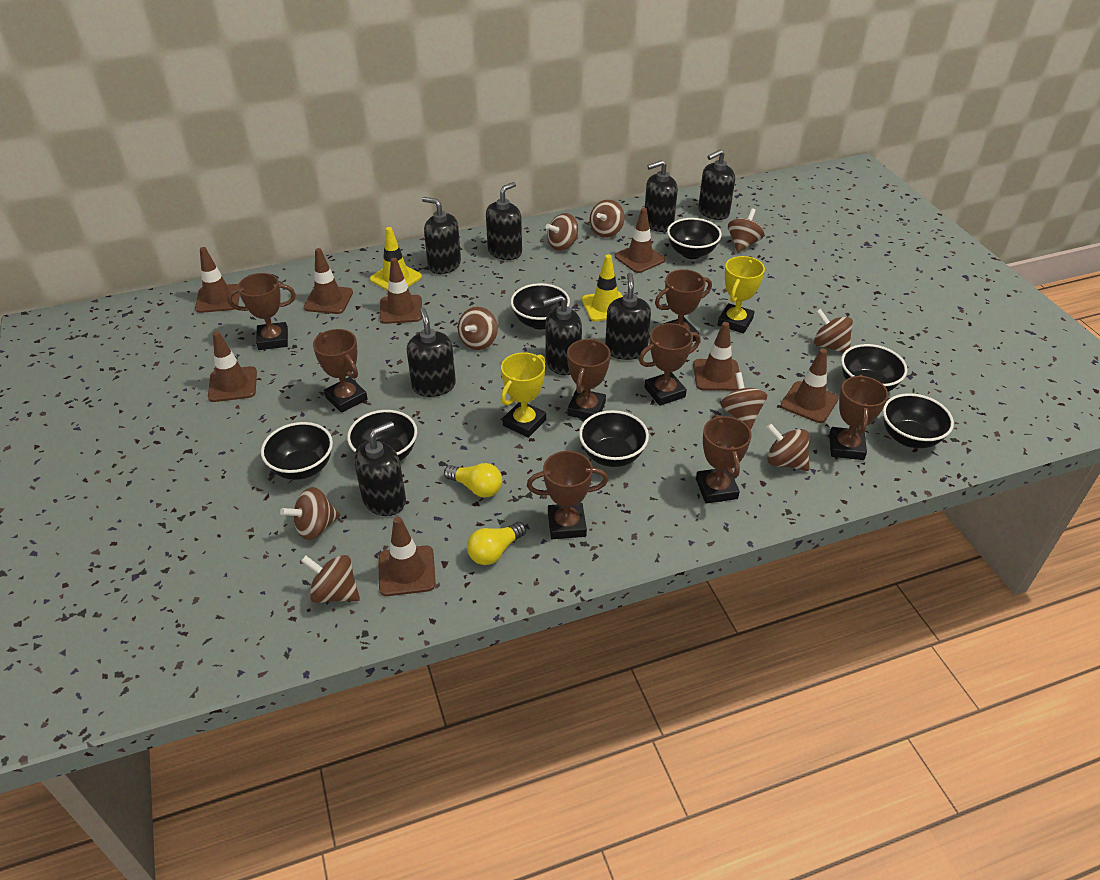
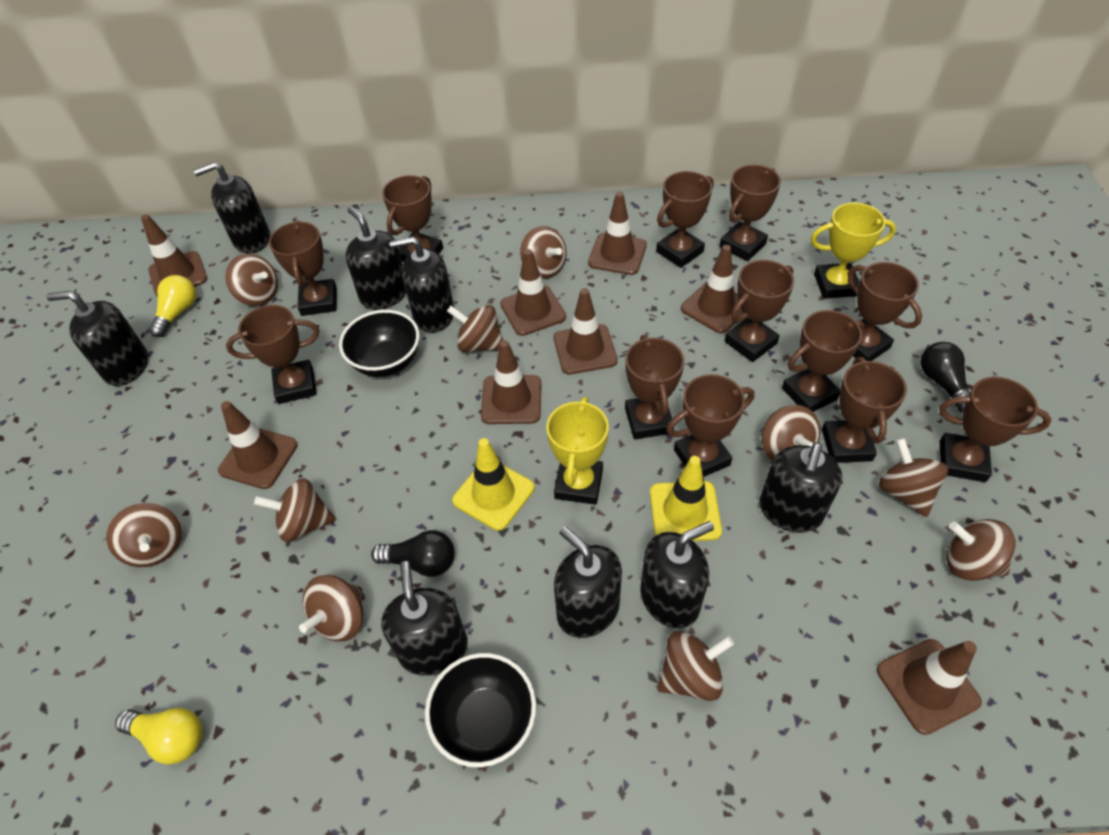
black bowl: [261,422,333,480] [347,410,417,461] [511,283,570,329] [579,410,649,467] [667,218,722,259] [841,344,907,392] [883,393,954,448] = 7 -> [339,310,420,377] [425,653,536,767] = 2
black light bulb: none = 0 -> [371,530,455,577] [920,342,970,412] = 2
brown spinning top: [280,487,340,540] [301,555,360,603] [458,307,498,350] [546,213,578,251] [590,200,624,238] [720,372,767,429] [728,208,764,253] [766,423,810,471] [814,309,853,353] = 9 -> [106,503,181,567] [225,254,278,306] [254,478,336,542] [299,575,363,642] [447,305,503,352] [520,226,567,279] [657,631,734,701] [762,405,820,461] [879,438,948,517] [946,519,1015,581] = 10
brown trophy: [227,273,296,350] [313,329,368,413] [527,451,608,539] [567,339,611,420] [639,323,700,406] [655,269,712,342] [696,414,752,503] [829,375,888,460] = 8 -> [226,305,319,404] [269,221,337,316] [382,175,443,262] [625,335,685,439] [656,171,714,268] [666,374,755,477] [719,164,781,261] [725,260,794,362] [782,310,865,412] [822,357,907,463] [848,262,922,361] [939,377,1051,482] = 12

